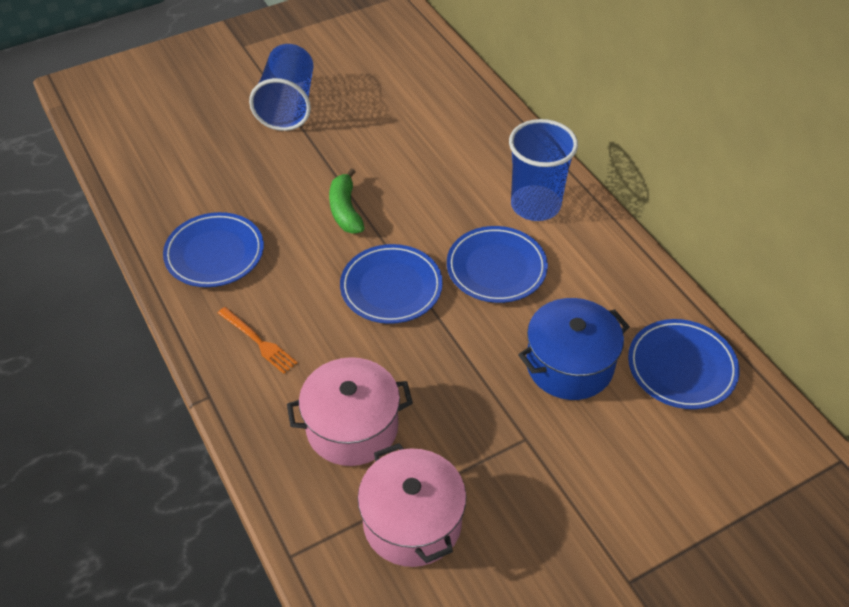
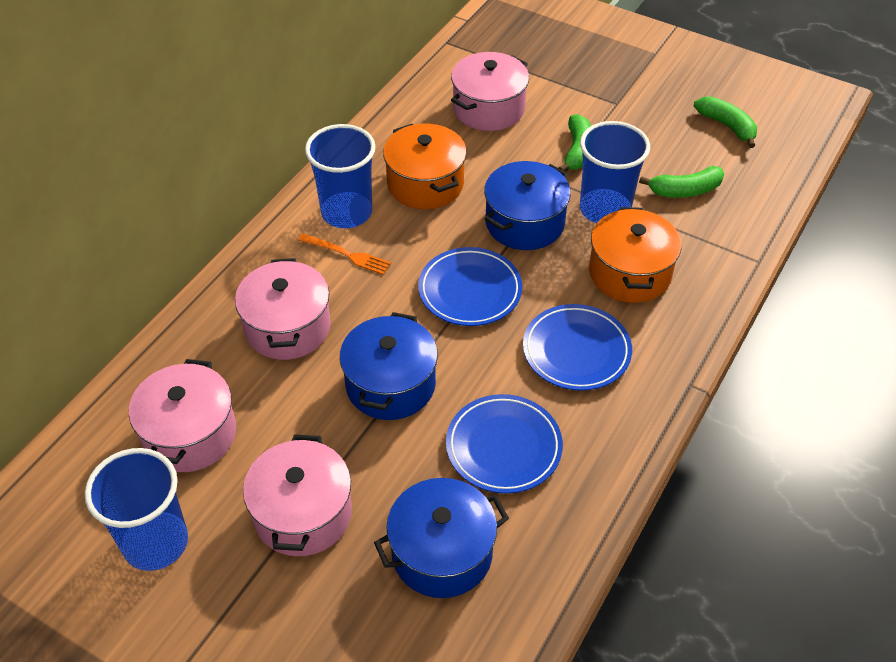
blue cup: [249,44,314,131] [509,119,578,221] = 2 -> [85,448,188,571] [305,124,376,228] [580,121,650,223] = 3
blue plate: [163,212,264,287] [340,244,443,324] [447,226,548,303] [628,319,740,409] = 4 -> [418,247,522,326] [446,394,563,494] [523,304,632,391] = 3
blue pot: [518,298,630,400] = 1 -> [340,312,438,420] [374,478,509,598] [484,161,571,250] = 3
green banana: [329,168,365,234] = 1 -> [559,114,591,171] [639,166,724,198] [694,96,757,148] = 3
orange pot: none = 0 -> [383,124,467,209] [589,207,681,303] = 2
pink pot: [287,357,413,466] [358,443,466,567] = 2 -> [129,359,236,472] [235,258,331,360] [243,434,352,556] [451,52,529,131] = 4

